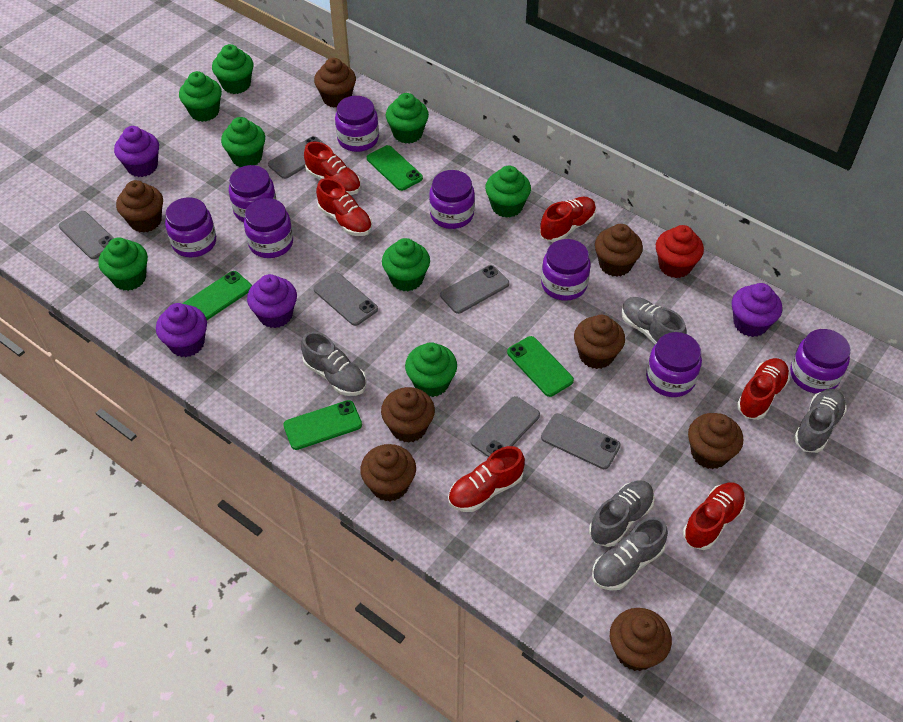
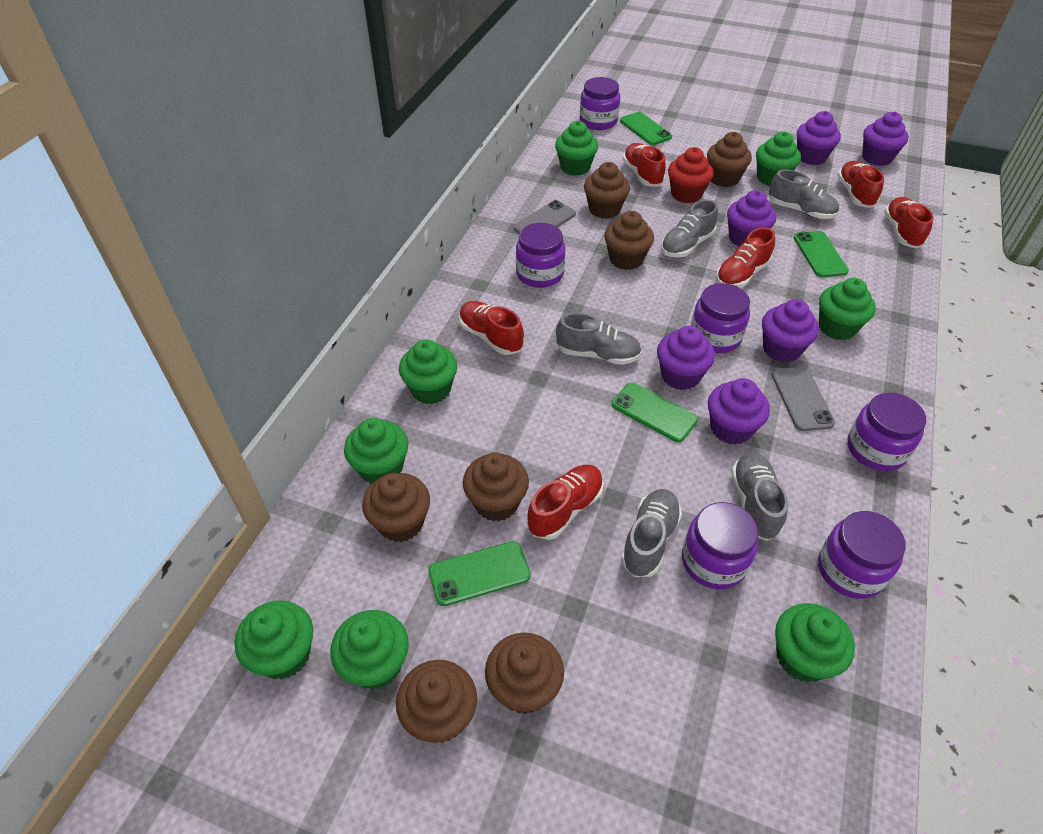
brown cupcake: [116,180,163,233] [314,58,356,108] [360,444,416,502] [381,387,435,443] [574,315,625,369] [595,224,643,277] [610,608,672,671] [688,413,743,469] = 8 -> [362,473,430,542] [396,660,477,743] [463,453,529,521] [485,633,564,714] [584,162,630,219] [604,211,654,270] [707,132,752,187] = 7
grey phone: [59,211,114,259] [268,136,325,179] [313,272,378,326] [440,265,509,314] [471,396,540,457] [541,413,620,469] = 6 -> [513,200,576,234] [771,367,835,431] = 2
purple cupcake: [114,126,159,177] [156,303,207,357] [247,274,297,328] [732,283,782,337] = 4 -> [657,326,715,390] [708,378,770,445] [727,190,776,247] [762,299,819,362] [797,111,841,165] [862,112,908,166] = 6
purple jar: [165,197,216,257] [229,165,277,222] [244,198,293,258] [335,96,379,152] [429,170,475,229] [541,239,591,301] [646,332,702,397] [790,329,850,393] = 8 -> [516,223,565,288] [580,77,620,130] [682,502,758,589] [691,283,750,353] [818,511,906,599] [847,393,926,471] = 6

